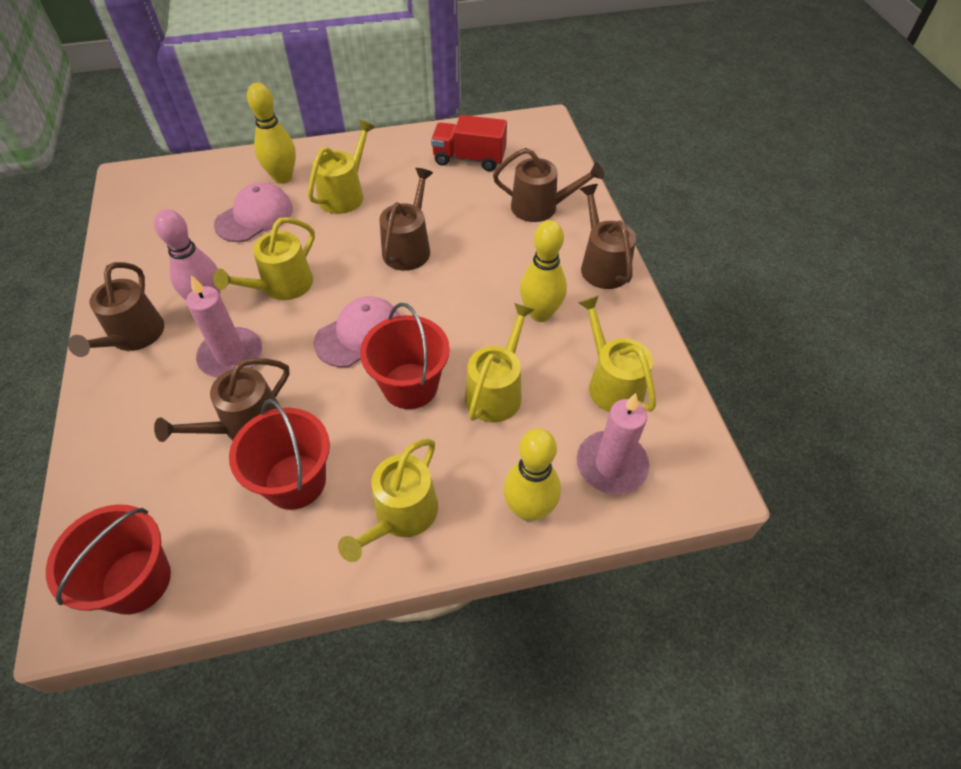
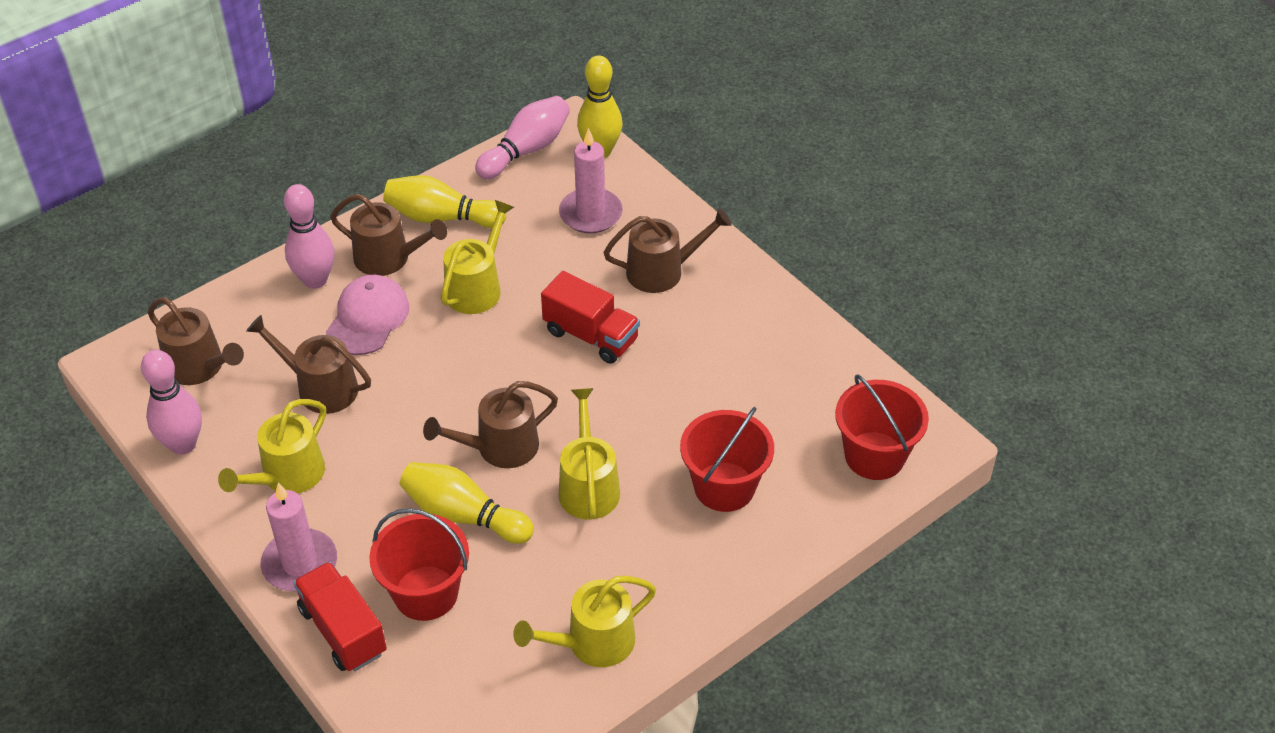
pink bowling pin: [154,209,221,300] = 1 -> [141,349,202,455] [284,184,335,289] [475,96,570,179] = 3
pink cap: [214,182,293,242] [313,296,400,367] = 2 -> [326,275,409,355] = 1
red truck: [431,115,507,171] = 1 -> [293,562,387,671] [541,271,640,364] = 2
yellow watering can: [213,217,315,300] [308,120,375,214] [338,438,438,562] [465,303,534,422] [578,296,656,412] = 5 -> [218,399,326,493] [441,200,514,314] [513,576,656,667] [558,388,620,520] = 4

